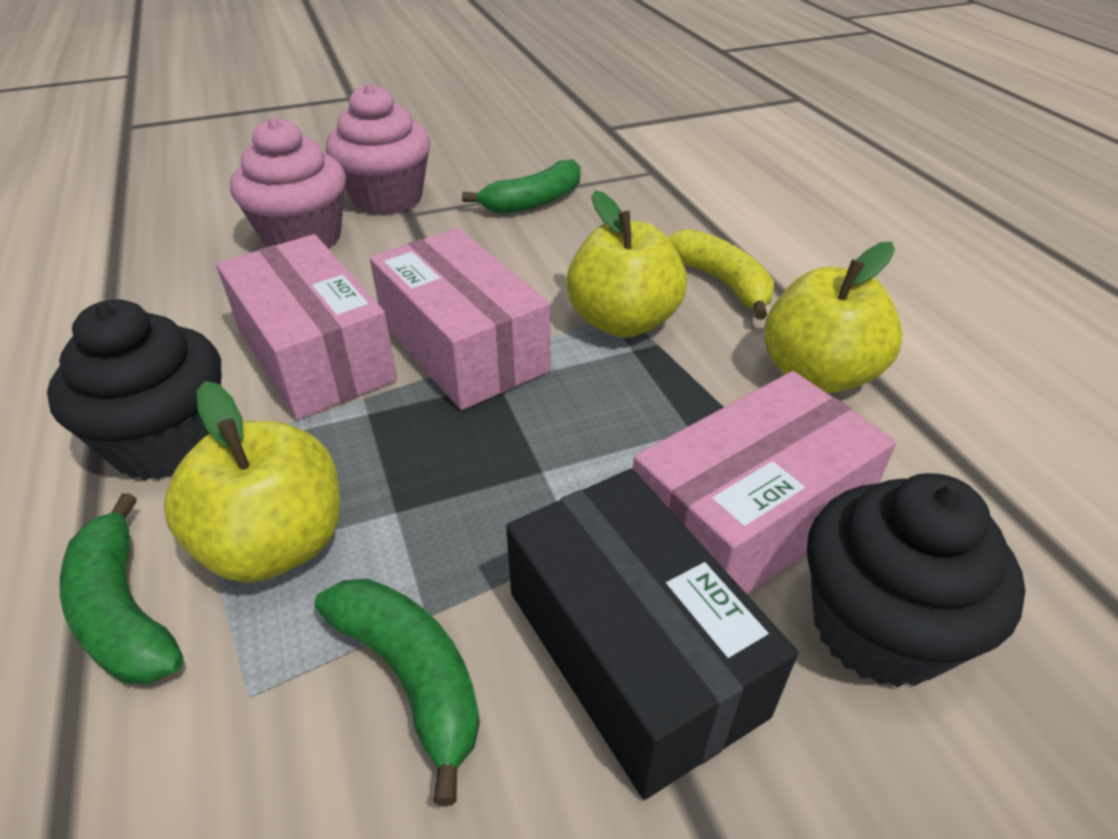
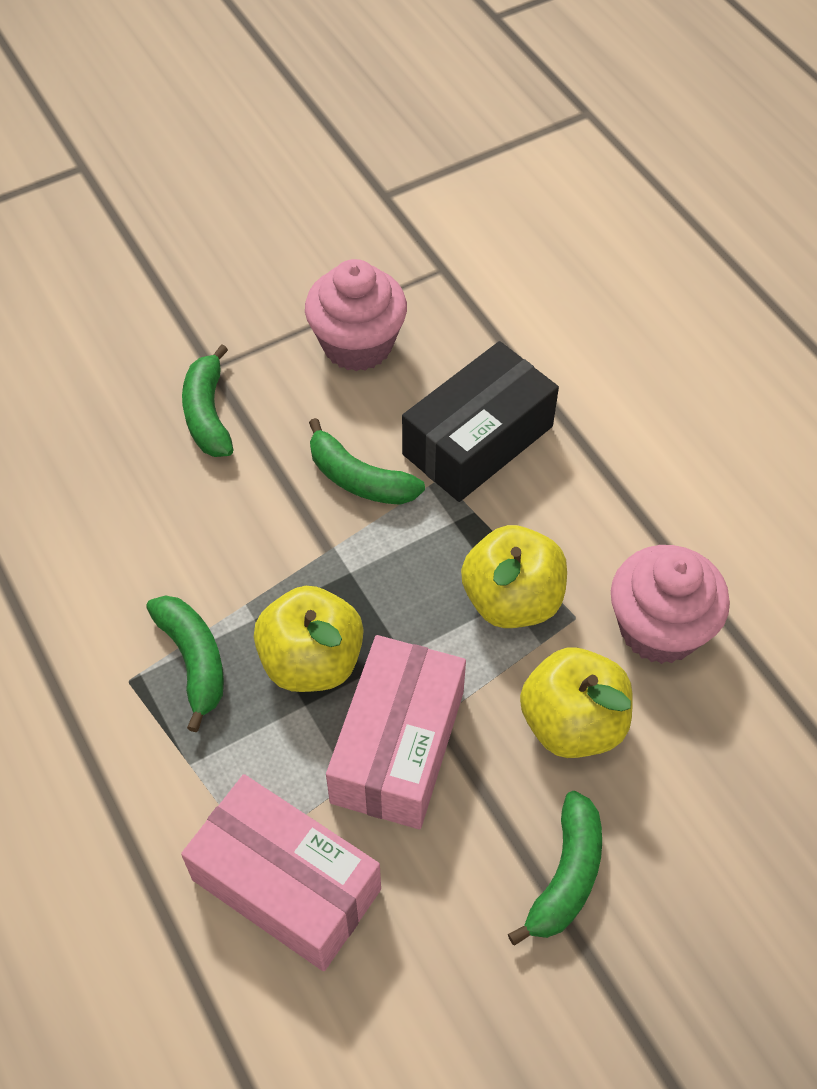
black cupcake: [47,299,221,480] [807,473,1025,688] = 2 -> none = 0
green banana: [60,493,184,684] [315,579,480,806] [462,159,581,214] = 3 -> [146,595,224,732] [182,344,233,457] [309,418,425,505] [508,791,602,946] = 4
pink box: [216,234,397,420] [370,228,551,410] [633,371,897,595] = 3 -> [181,774,381,971] [326,635,466,829] = 2
yellow banana: [667,229,774,320] = 1 -> none = 0

